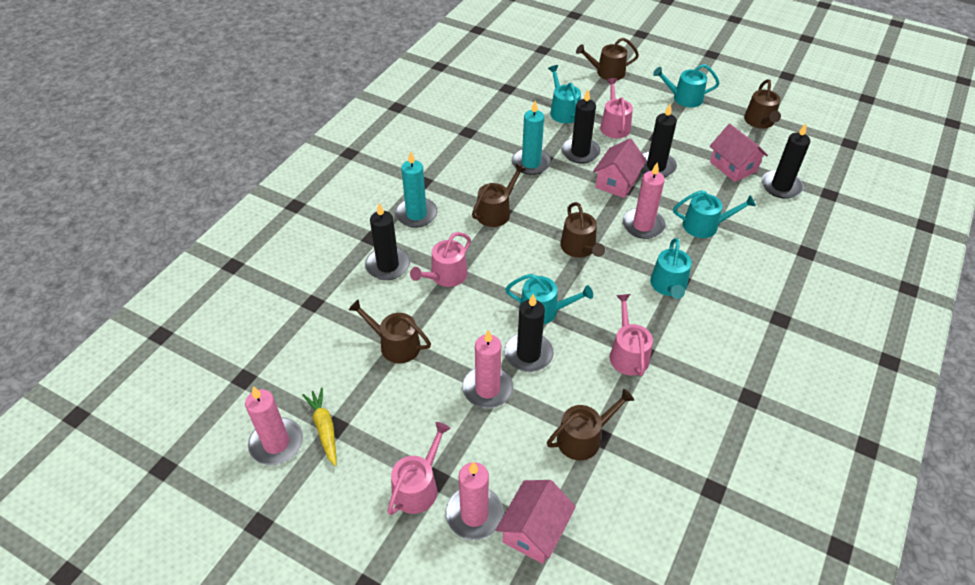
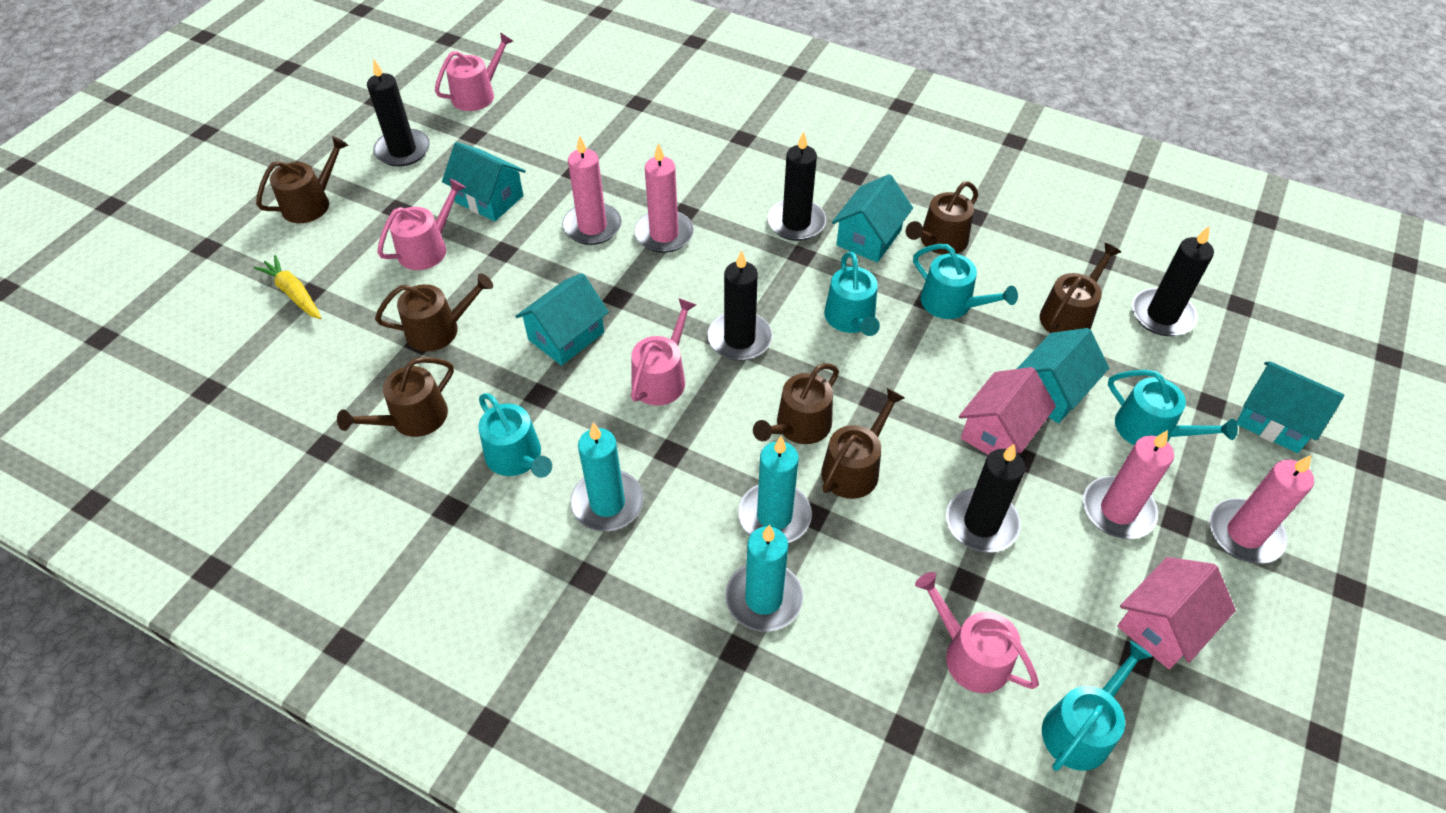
brown watering can: [349,300,431,364] [472,164,526,227] [547,389,634,461] [560,202,605,258] [576,38,639,80] [744,79,781,129] = 6 -> [256,136,348,223] [337,357,454,437] [375,273,493,352] [753,363,839,444] [821,388,905,499] [906,181,978,255] [1040,243,1121,333] = 7
pink house: [496,480,576,564] [593,138,647,198] [710,124,768,182] = 3 -> [959,367,1056,455] [1117,557,1236,669] = 2
turquoise candle: [395,151,437,228] [512,101,551,175] = 2 -> [570,422,643,531] [725,525,803,632] [738,436,812,543] = 3
turquoise house: none = 0 -> [442,142,526,221] [515,273,609,366] [832,174,913,263] [1017,328,1109,424] [1236,361,1344,453] = 5

